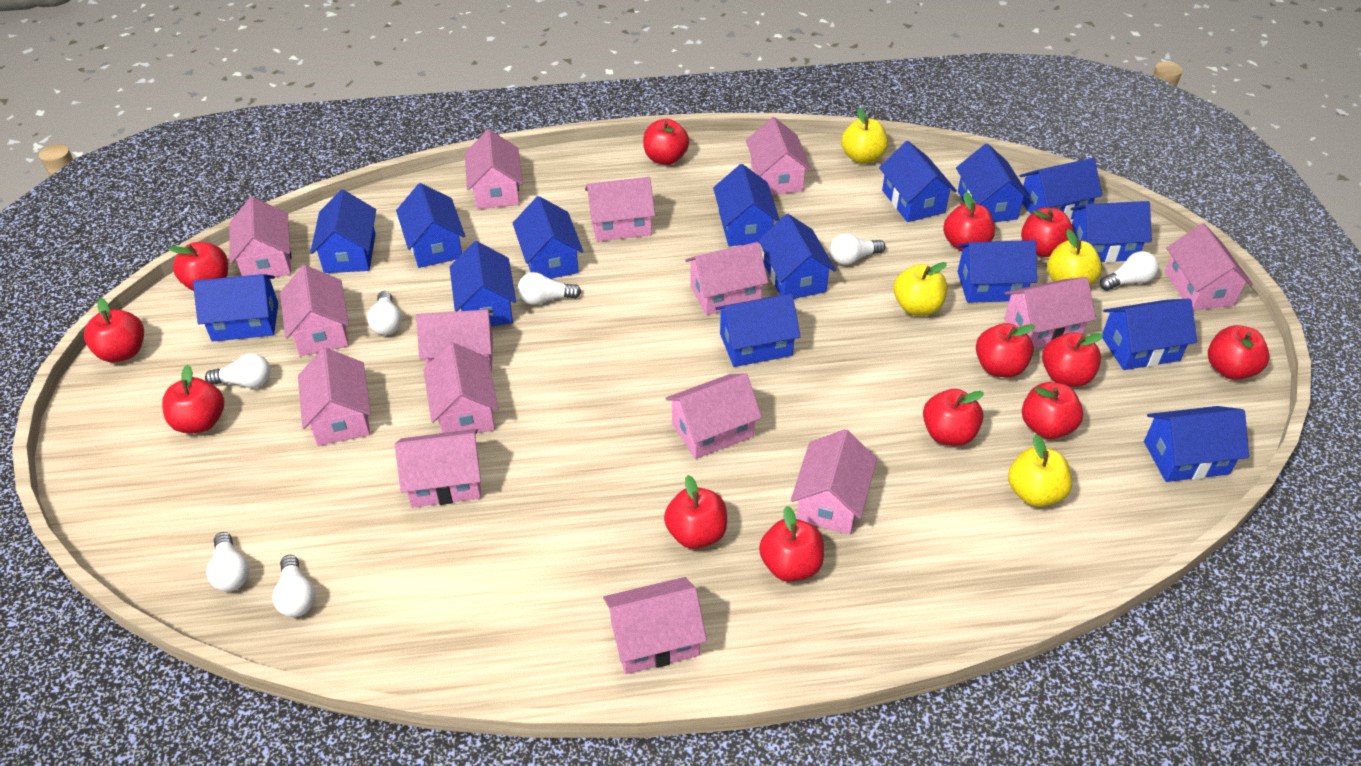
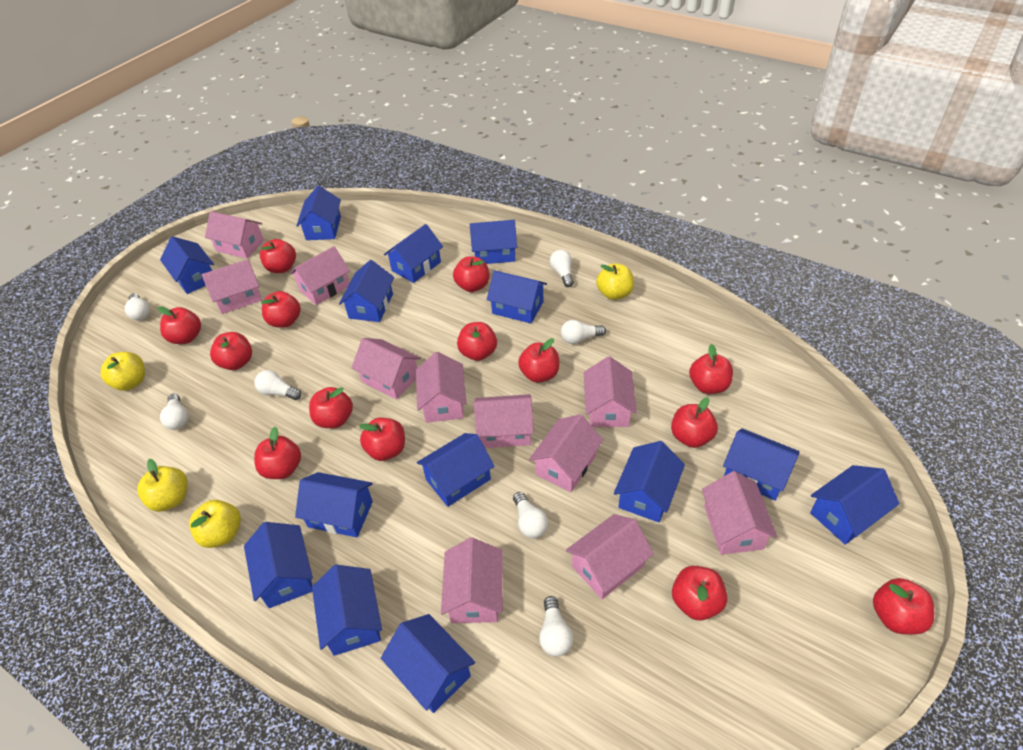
blue house: [193,274,278,342] [310,190,376,273] [396,183,465,268] [450,241,516,326] [513,196,583,279] [713,164,780,246] [716,294,800,367] [758,214,836,299] [879,141,957,222] [956,143,1030,222] [957,240,1037,303] [1020,158,1103,220] [1071,201,1152,263] [1102,299,1197,370] [1144,406,1249,482] = 15 -> [160,236,214,294] [244,522,313,608] [295,472,373,538] [296,186,341,240] [312,565,382,656] [339,260,394,322] [381,614,475,713] [384,224,443,283] [417,433,495,507] [470,220,517,264] [487,270,547,323] [614,441,685,523] [723,428,800,501] [810,465,899,545] = 14
pink house: [229,197,292,277] [280,265,349,356] [298,348,371,446] [395,429,481,508] [416,310,493,372] [423,342,499,434] [465,130,523,209] [585,177,655,242] [603,577,707,674] [665,374,762,459] [685,242,768,315] [746,117,811,195] [791,429,877,535] [1004,277,1096,349] [1165,223,1253,311] = 15 -> [202,259,262,314] [205,211,264,259] [289,246,350,305] [352,338,421,399] [416,352,467,423] [441,537,503,623] [474,394,534,448] [529,414,603,492] [566,514,654,599] [584,356,637,427] [702,471,778,555] = 11
red apple: [84,298,144,362] [162,365,224,433] [169,242,228,291] [643,119,689,165] [664,475,727,549] [759,506,824,582] [923,389,984,446] [943,192,995,251] [976,323,1035,377] [1021,208,1074,257] [1022,382,1083,439] [1042,332,1103,387] [1208,325,1270,380] = 13 -> [158,306,201,344] [210,332,252,370] [254,427,301,479] [260,239,296,273] [261,291,301,328] [309,387,353,428] [359,418,405,461] [453,256,489,292] [457,322,497,361] [518,338,559,383] [671,397,718,448] [672,566,727,620] [689,344,733,394] [873,578,934,634] = 14

